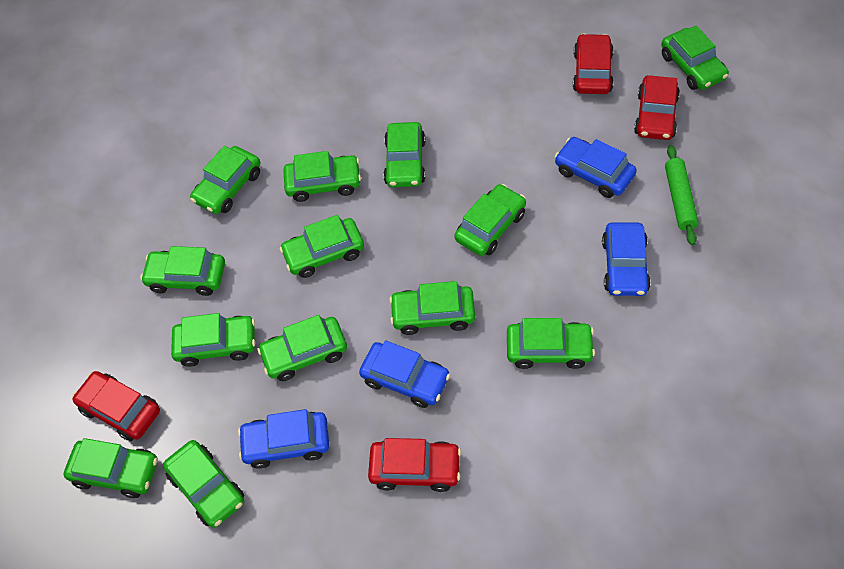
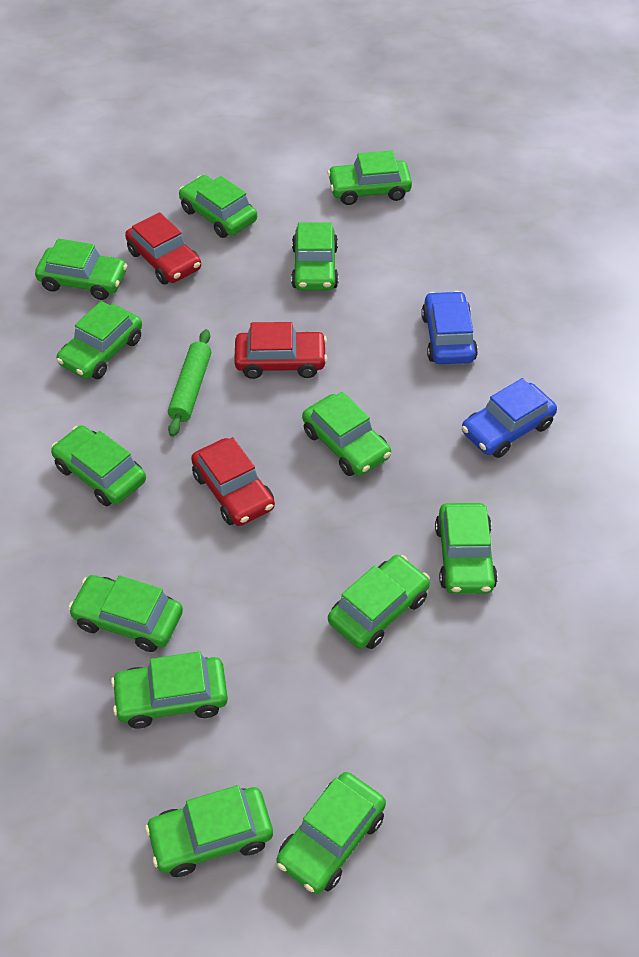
blue car: [238,409,329,469] [359,340,450,408] [555,137,637,198] [602,222,651,296] = 4 -> [421,291,478,364] [462,378,557,458] = 2
red car: [72,371,160,441] [368,438,461,492] [573,33,614,94] [634,75,680,140] = 4 -> [125,212,201,285] [191,437,275,526] [234,322,327,379] = 3

